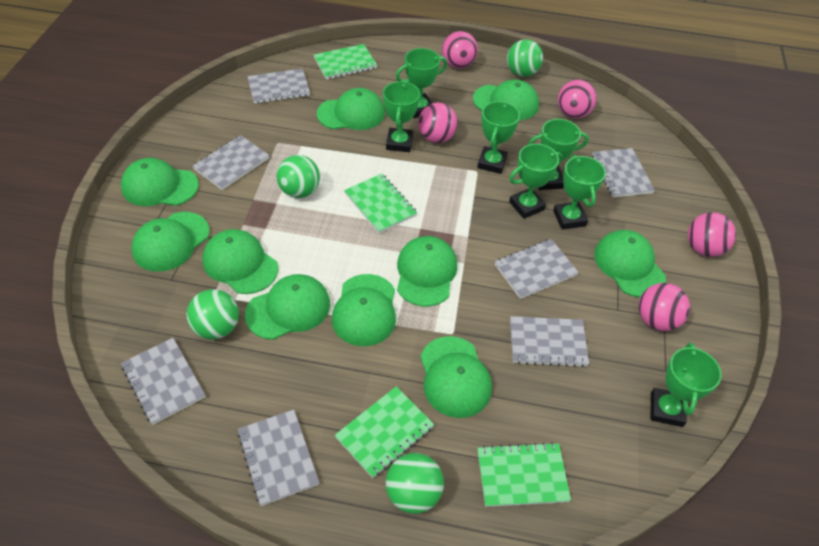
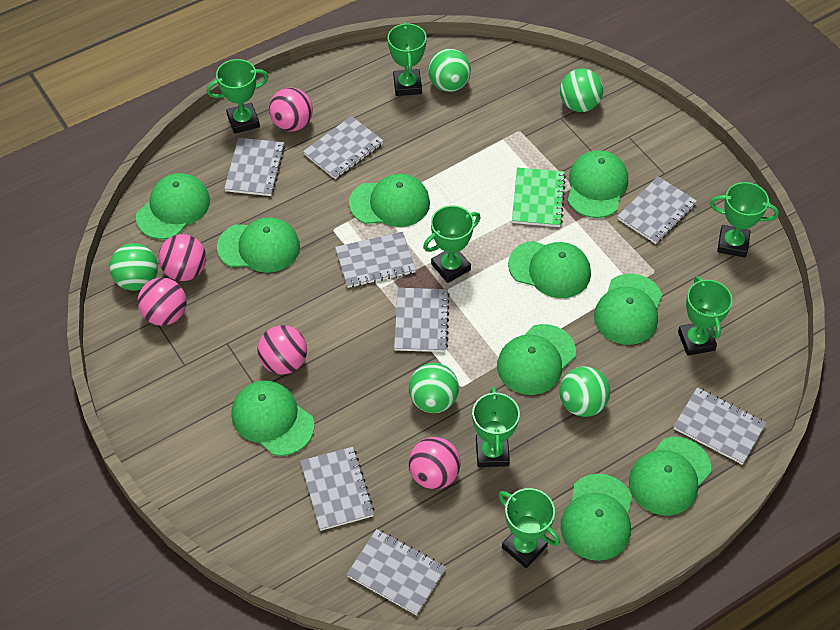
green ball: [187,289,239,340] [277,155,320,198] [386,453,444,514] [507,39,543,77] = 4 -> [109,243,158,291] [409,363,459,413] [428,49,471,92] [559,366,610,417] [560,69,603,112] = 5
green notebook: [314,44,377,80] [335,387,434,478] [344,174,417,233] [477,442,571,507] = 4 -> [512,167,566,227] = 1
grey notebook: [121,338,205,425] [193,135,269,190] [238,409,319,506] [247,69,310,103] [495,239,579,299] [510,316,589,367] [592,148,655,197] = 7 -> [224,138,285,196] [300,447,374,531] [303,116,383,179] [335,232,416,288] [346,529,446,615] [394,288,450,352] [617,176,697,244] [673,387,766,465] = 8

